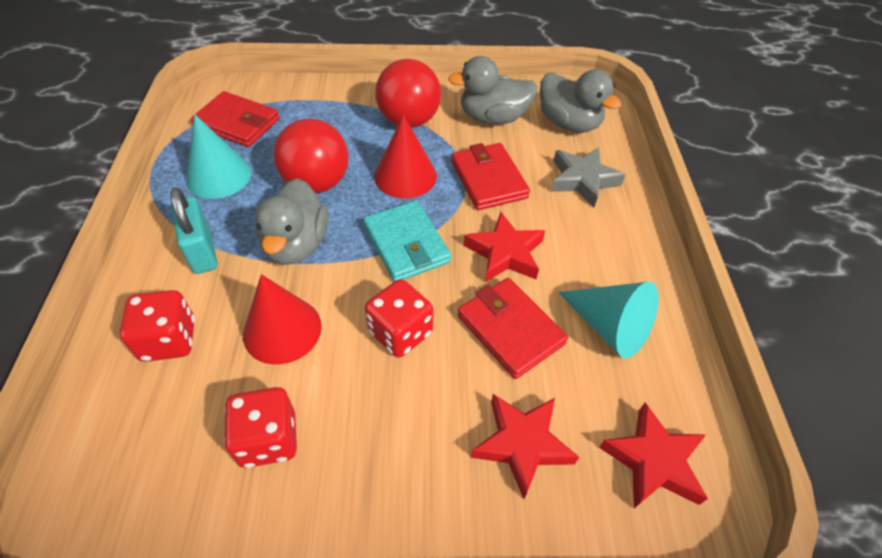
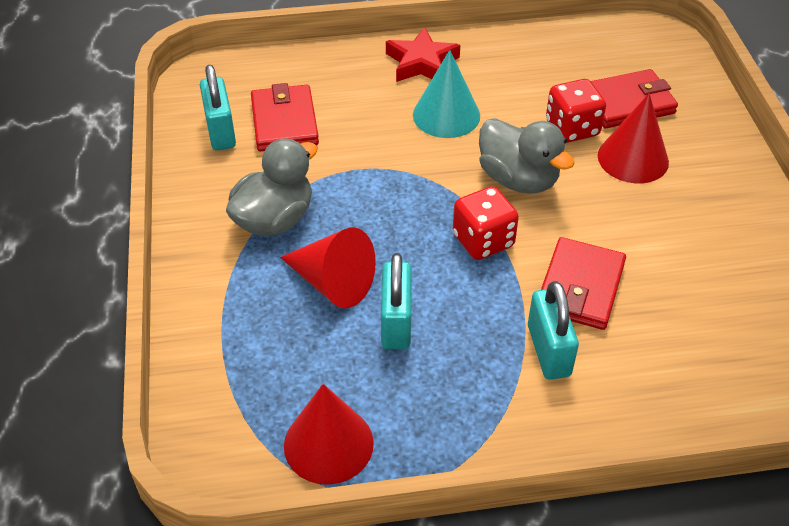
grey duck: [255,178,328,265] [448,56,537,125] [540,69,621,133] = 3 -> [226,138,317,236] [479,118,575,194] = 2
grey star: [551,147,625,207] = 1 -> none = 0
red ball: [273,119,349,193] [375,59,441,128] = 2 -> none = 0
red cone: [243,274,322,364] [374,115,437,198] = 2 -> [280,227,376,308] [284,384,374,485] [598,93,669,183] = 3
red dice: [120,290,195,362] [224,387,297,468] [365,279,434,358] = 3 -> [453,186,519,260] [546,79,606,143] = 2
red star: [464,212,545,282] [471,394,579,499] [599,403,708,508] = 3 -> [386,27,460,82] = 1
turquoise cone: [186,114,251,199] [558,282,659,359] = 2 -> [413,50,480,138] = 1
turquoise padlock: [170,187,218,274] = 1 -> [200,65,236,150] [381,253,412,349] [528,281,579,380] = 3
turquoise wallet: [363,200,451,282] = 1 -> none = 0

